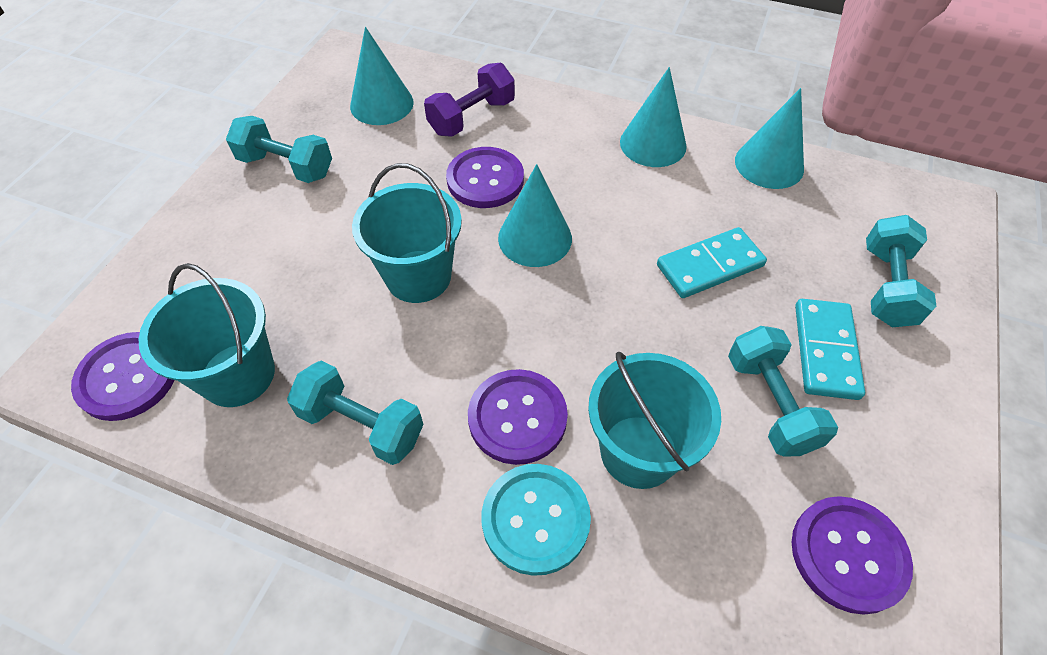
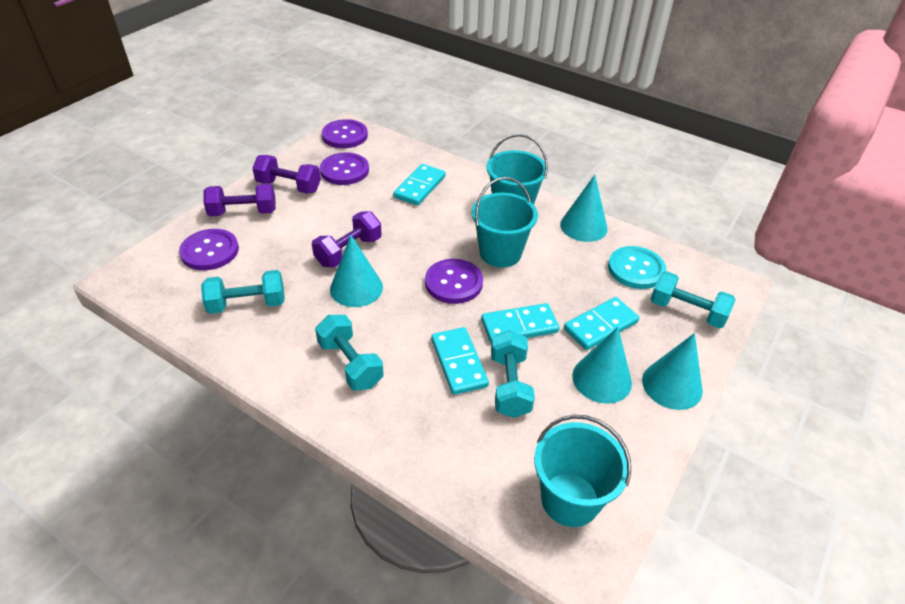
purple dumbbell: [424,63,515,137] = 1 -> [204,183,276,216] [252,155,321,194] [312,211,382,268] = 3
turquoise domino: [657,227,767,298] [795,299,865,400] = 2 -> [393,164,446,206] [431,327,489,395] [481,303,559,344] [564,297,639,350] = 4

